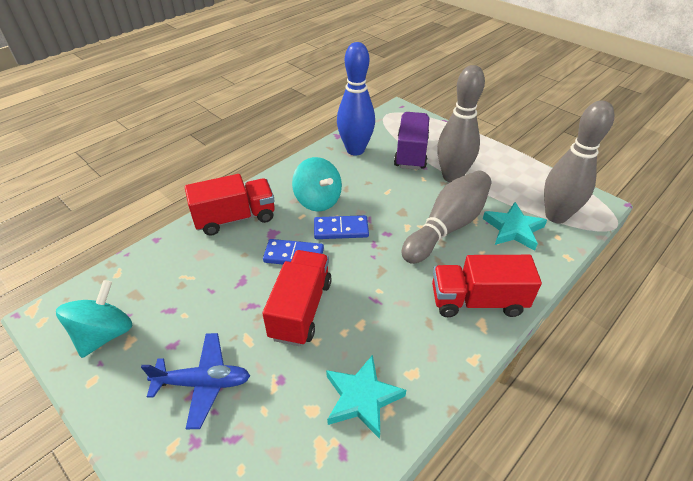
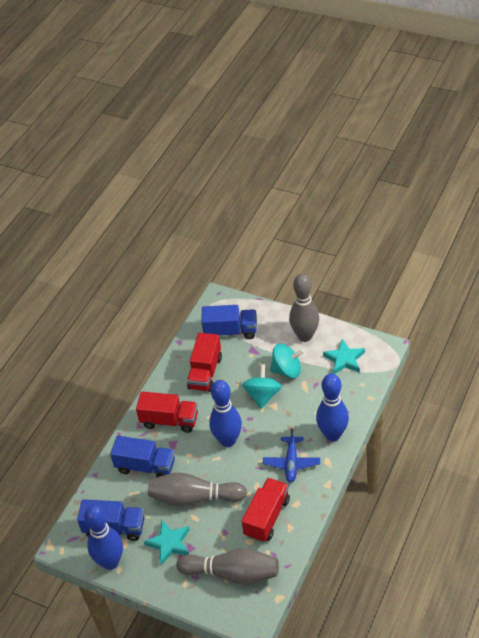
blue bowling pin: [337,42,375,156] = 1 -> [84,505,123,570] [209,380,242,447] [316,373,349,441] = 3
blue domino: [263,239,324,264] [314,215,369,239] = 2 -> none = 0
blue truck: none = 0 -> [77,499,144,541] [110,436,175,477] [201,305,257,339] = 3
purple truck: [394,112,429,170] = 1 -> none = 0

